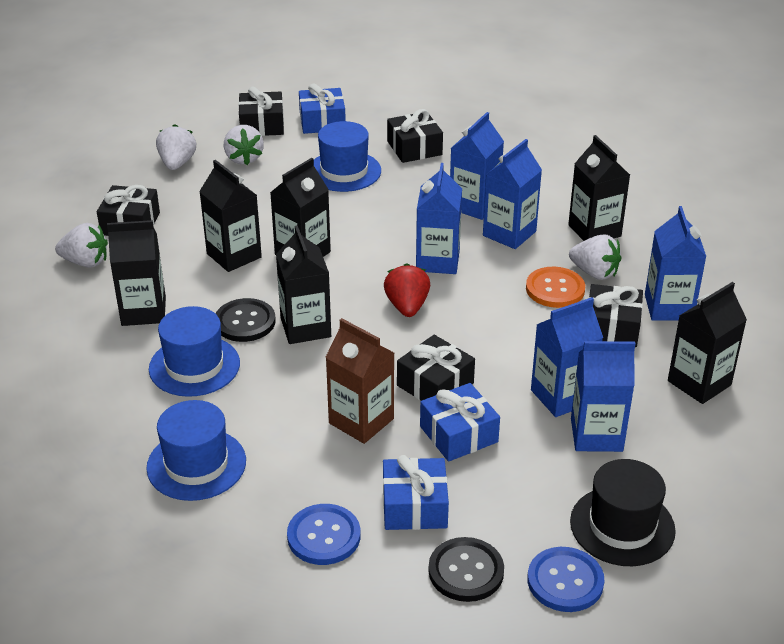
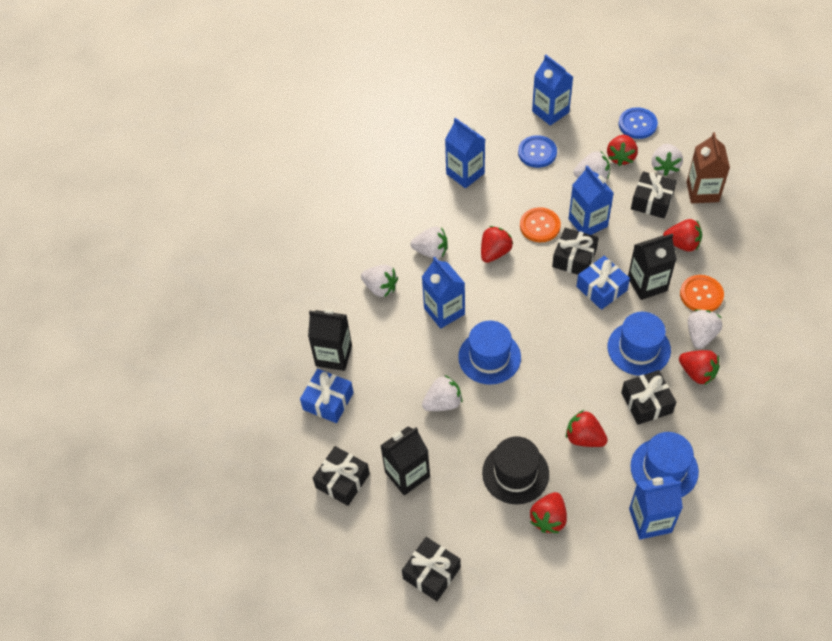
black button: [216,298,276,342] [429,537,504,602] = 2 -> none = 0
black carton: [107,220,166,326] [199,160,262,272] [270,158,331,257] [276,225,331,344] [568,135,630,241] [668,282,747,404] = 6 -> [308,309,352,371] [380,427,430,495] [628,234,677,300] = 3
blue carton: [416,163,462,274] [450,112,504,220] [483,139,542,249] [531,297,603,417] [571,341,635,452] [645,206,706,321] = 6 -> [422,257,465,329] [445,118,485,188] [532,55,573,126] [568,165,614,235] [629,476,683,539] = 5
blue gift: [299,83,346,134] [383,455,449,530] [420,383,500,462] = 3 -> [300,369,354,423] [576,256,630,310] = 2
orange button: [526,267,585,308] = 1 -> [520,207,561,242] [680,275,724,312] = 2
red strawberry: [384,263,430,317] = 1 -> [481,226,513,263] [530,492,567,533] [566,410,608,447] [607,135,638,166] [663,219,702,252] [679,350,720,385] = 6
white strawberry: [55,223,108,268] [156,124,196,170] [224,125,264,165] [569,235,621,280] = 4 -> [361,265,398,297] [411,227,447,259] [422,375,462,411] [573,151,610,180] [652,144,683,176] [688,309,722,349] = 6

